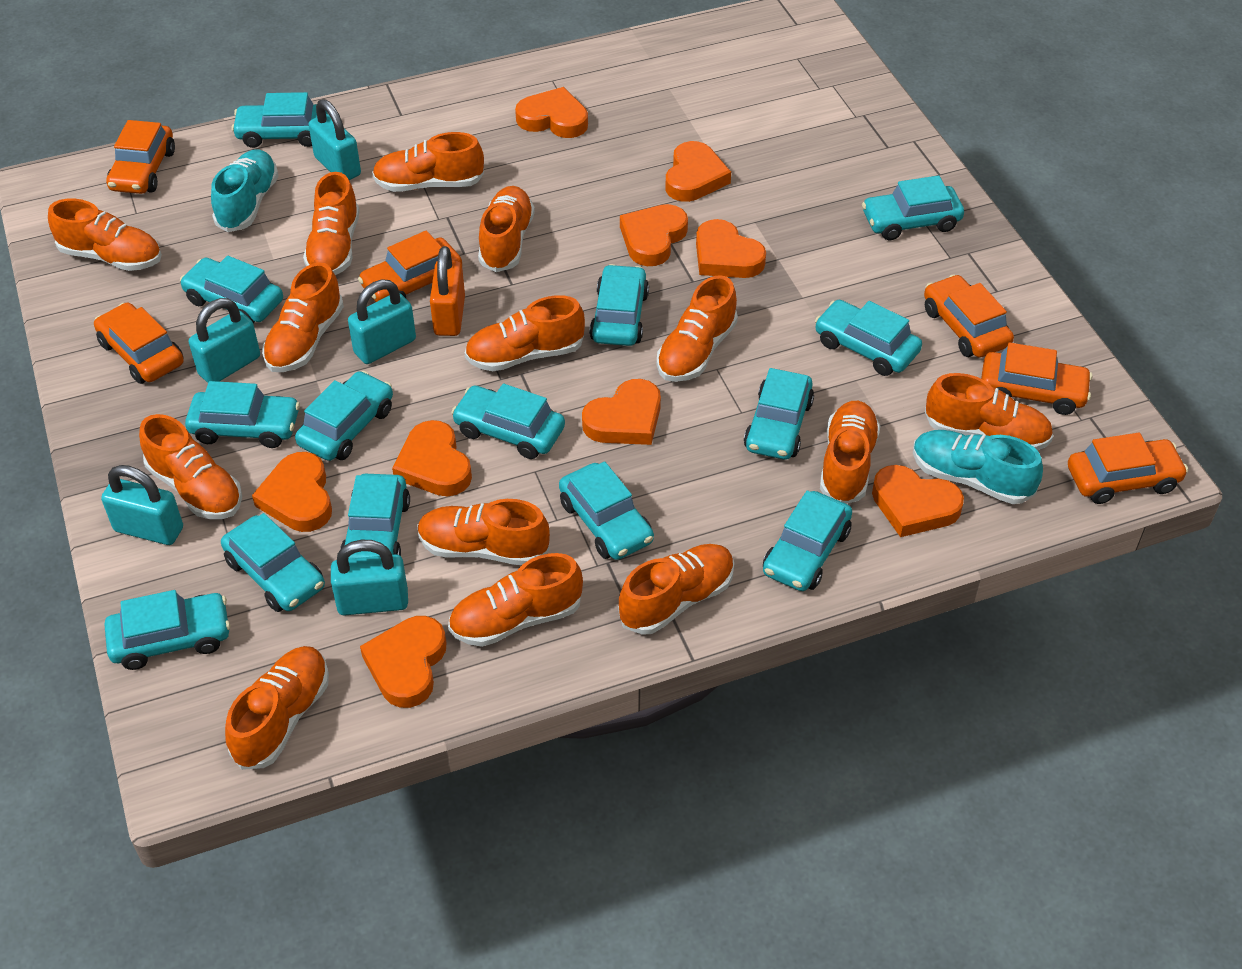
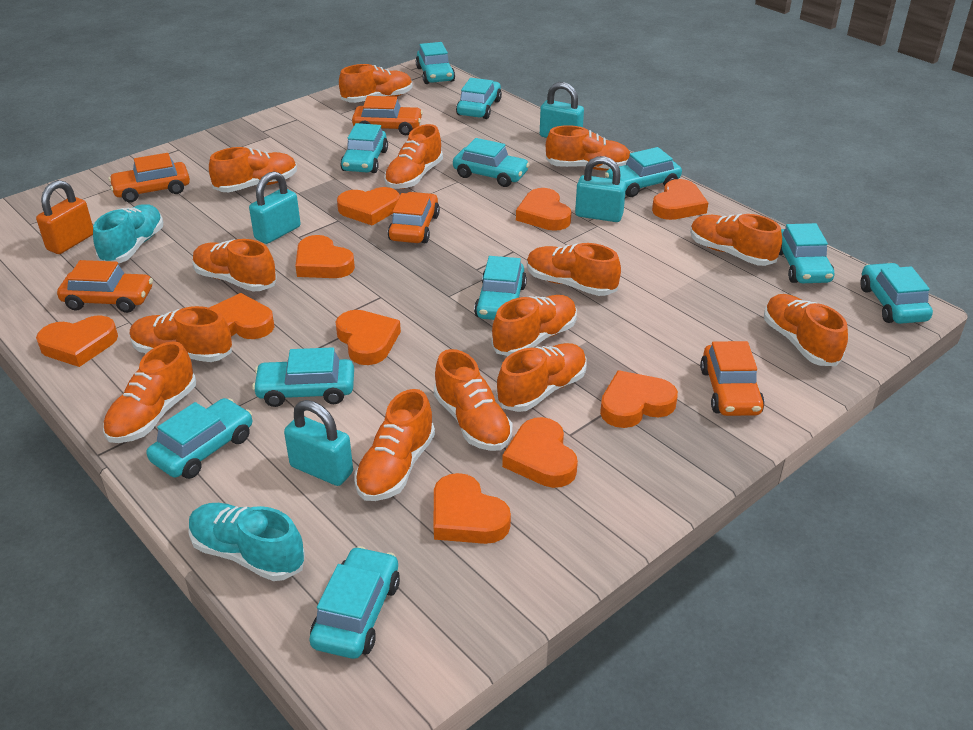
orange car: [94,302,184,384] [106,120,175,194] [358,231,462,302] [924,274,1014,358] [981,342,1093,415] [1068,433,1188,504] = 6 -> [57,260,153,313] [109,153,190,202] [352,96,423,135] [388,192,440,243] [700,341,765,416] = 5
orange heart: [252,452,332,532] [360,616,446,708] [392,420,472,497] [515,87,588,138] [582,379,661,445] [620,204,688,266] [666,141,731,202] [696,219,766,278] [872,465,964,537] = 9 -> [36,315,118,367] [209,293,275,339] [295,235,355,278] [336,310,401,365] [337,187,400,226] [434,473,511,544] [502,417,578,488] [516,188,571,231] [600,370,678,428] [652,179,708,220] = 10
turquoise car: [105,590,230,670] [180,256,283,324] [185,381,300,448] [221,513,325,612] [231,92,328,148] [295,371,393,461] [340,474,410,559] [451,384,565,459] [559,462,654,560] [589,264,649,346] [744,368,814,460] [763,491,852,591] [815,300,922,376] [862,175,964,240] = 14 -> [147,398,252,479] [252,347,354,407] [309,546,400,659] [340,123,388,173] [416,42,455,84] [453,138,530,187] [456,78,502,119] [474,256,527,320] [605,147,682,197] [779,223,834,283] [860,263,933,324] = 11
turquoise padlock: [101,465,183,545] [189,298,260,383] [308,99,361,180] [331,540,408,616] [348,279,416,364] = 5 -> [249,171,301,244] [284,400,353,486] [540,82,584,138] [575,156,626,222] = 4

